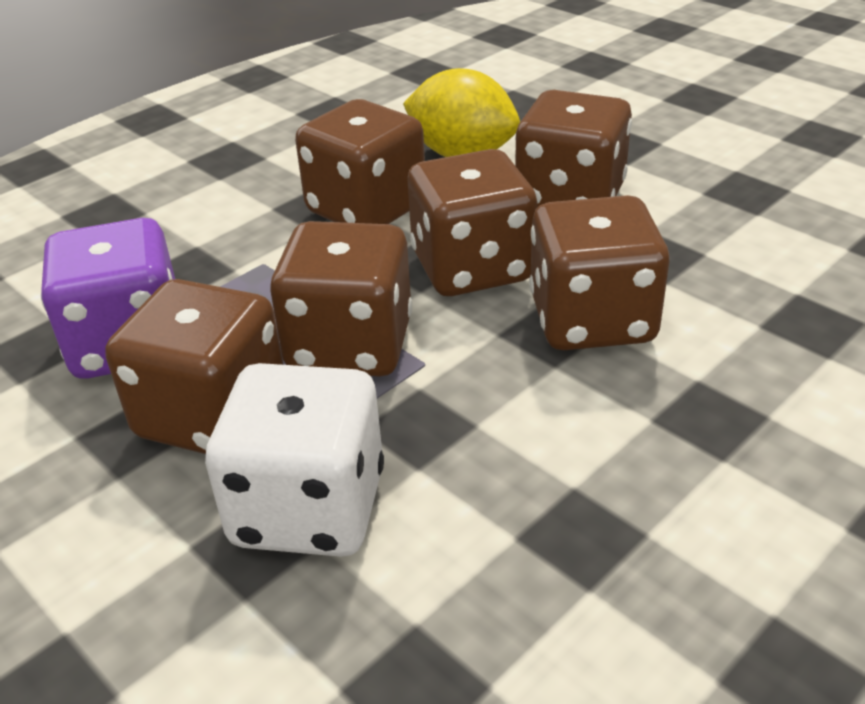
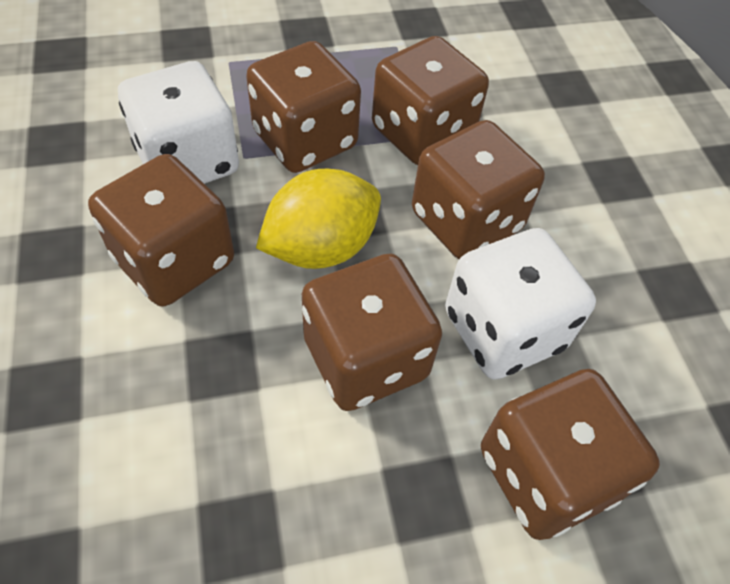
purple dice: [41,218,175,379] = 1 -> none = 0
white dice: [205,363,384,557] = 1 -> [118,61,239,184] [445,228,596,380] = 2

